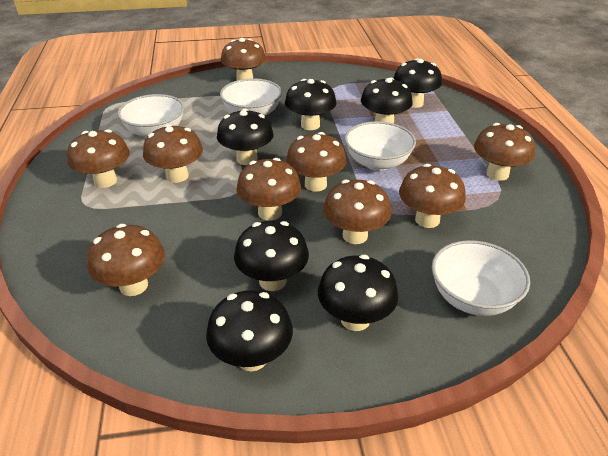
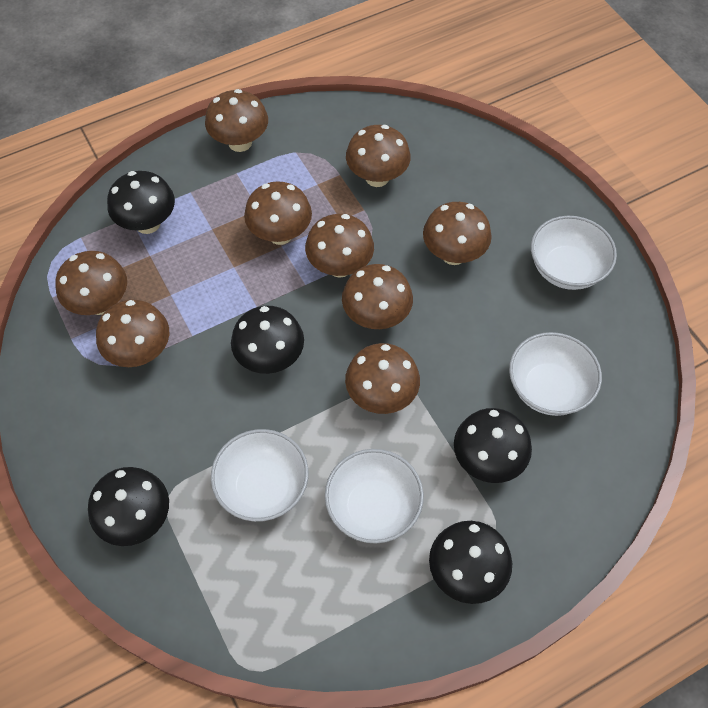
black mushroom: [206,290,293,371] [217,109,274,165] [234,221,309,291] [285,79,336,130] [318,255,399,331] [361,78,413,123] [393,59,442,108] = 7 -> [88,467,169,546] [107,171,175,234] [231,306,304,374] [429,521,512,604] [454,408,532,483] = 5

